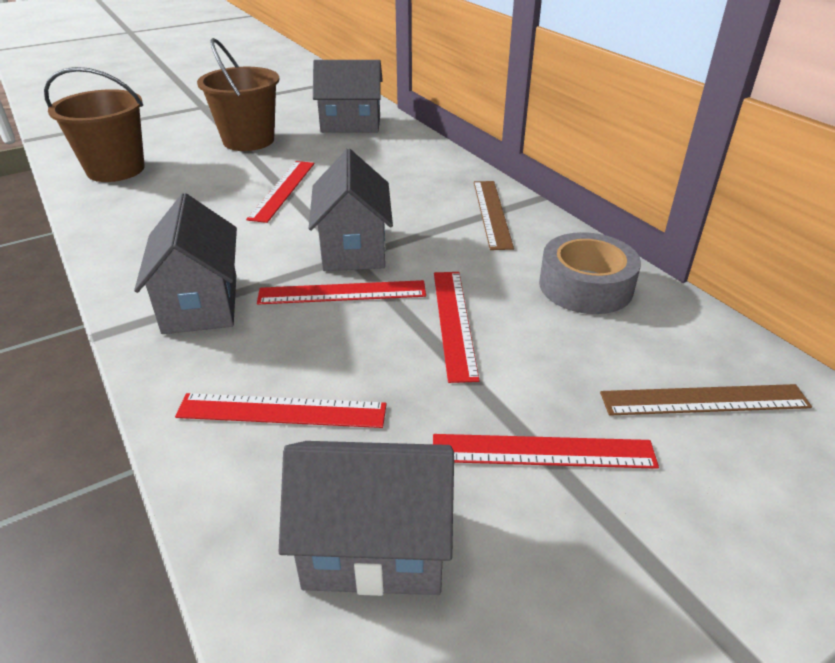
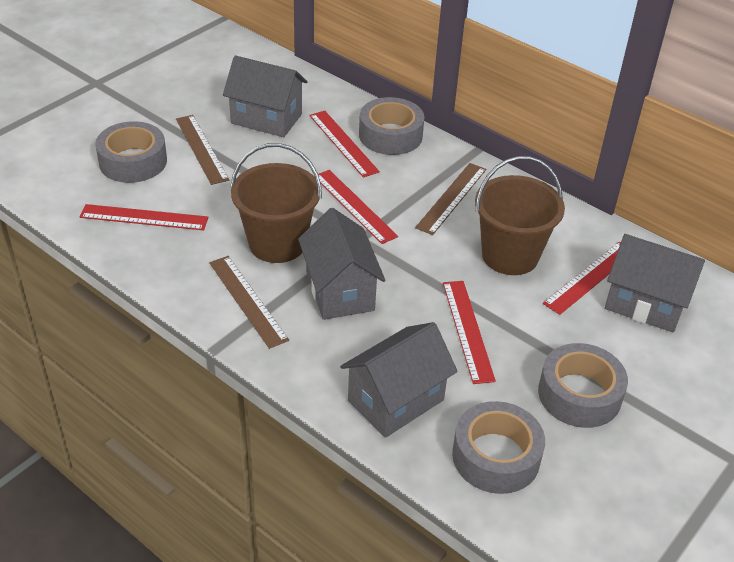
brown ruler: [474,181,514,250] [600,384,812,416] = 2 -> [176,115,229,185] [209,256,289,349] [415,163,486,235] = 3
grey tape: [539,232,641,314] = 1 -> [95,121,167,183] [359,97,424,155] [452,401,545,494] [538,343,628,428] = 4

